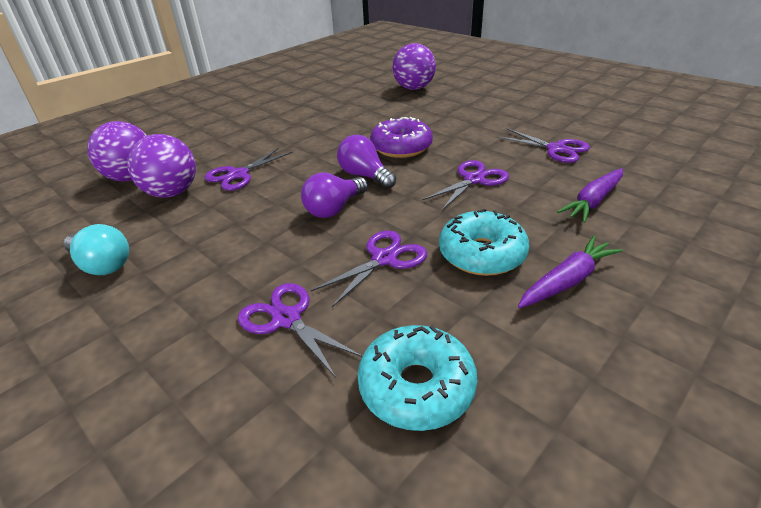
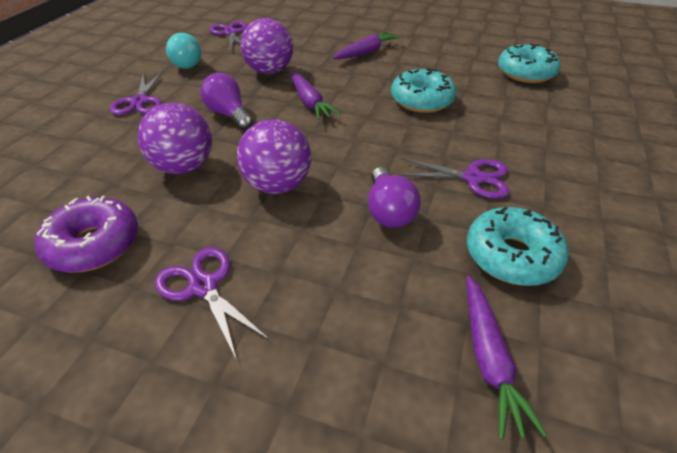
purple carrot: [518,236,623,308] [557,168,623,223] = 2 -> [290,72,340,120] [333,31,400,59] [466,275,547,440] = 3
purple scissors: [204,148,292,191] [238,283,363,378] [311,230,427,307] [422,160,509,210] [497,128,590,163] = 5 -> [110,71,163,115] [155,247,270,360] [209,21,247,51] [398,158,509,199] = 4
turquoise donut: [357,325,477,431] [439,209,529,276] = 2 -> [391,68,457,113] [467,207,569,286] [498,44,561,83] = 3

